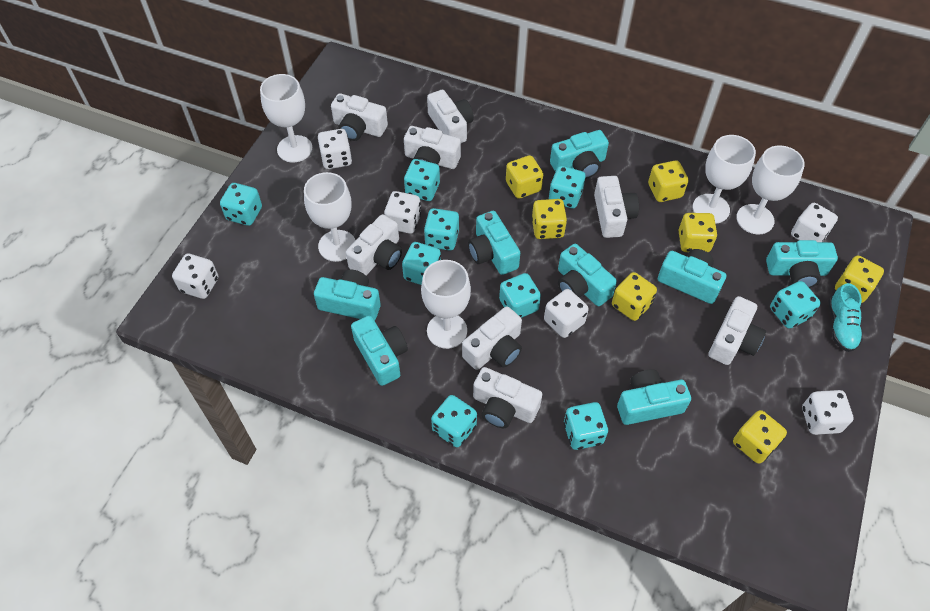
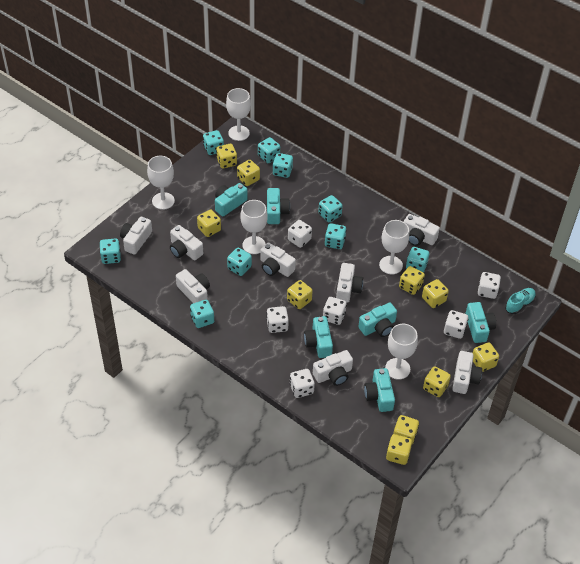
turquoise camera: [314,270,381,321] [351,316,408,386] [468,211,520,275] [550,130,609,179] [558,244,617,306] [617,369,691,425] [658,249,726,304] [766,240,838,288] = 8 -> [215,183,248,216] [267,188,290,224] [304,316,333,358] [358,302,397,337] [364,368,395,412] [465,302,496,343] = 6
yellow dice: [506,155,543,199] [532,199,567,239] [612,272,657,321] [648,160,689,202] [678,213,717,252] [733,410,787,464] [835,255,884,303] = 7 -> [197,210,221,237] [216,144,237,169] [237,160,260,186] [287,280,313,309] [386,434,412,465] [393,415,419,445] [399,266,425,295] [422,279,449,308] [423,366,451,397] [473,343,499,372] = 10

